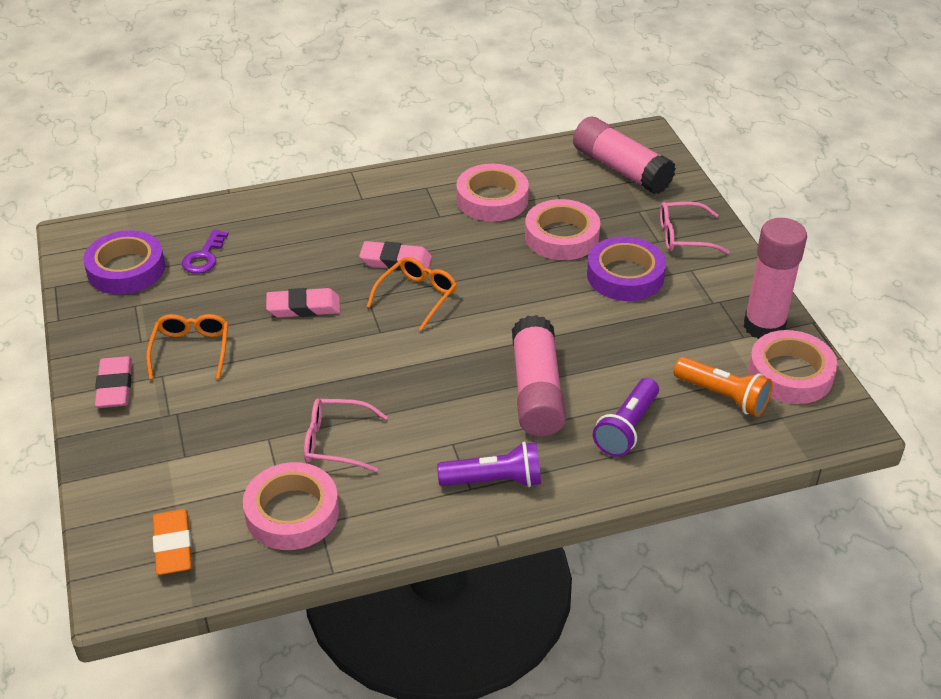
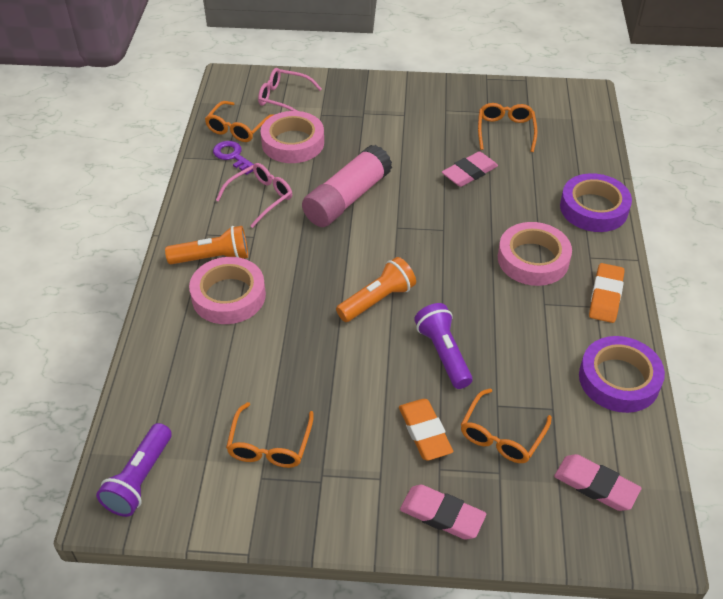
orange eraser: [153,509,192,575] = 1 -> [399,399,453,461] [589,263,624,323] = 2
orange flashlight: [674,357,773,417] = 1 -> [165,226,248,264] [336,257,416,322] = 2
orange glasses: [146,314,228,380] [367,257,457,331] = 2 -> [205,101,273,142] [226,402,314,468] [461,388,552,463] [478,103,538,152] = 4
pink glue stick: [512,315,566,437] [573,117,676,194] [744,218,807,339] = 3 -> [302,145,392,227] = 1
pink tape: [243,462,339,550] [456,164,529,221] [525,199,600,260] [748,330,837,404] = 4 -> [189,257,266,324] [260,111,324,163] [498,222,572,286] = 3

